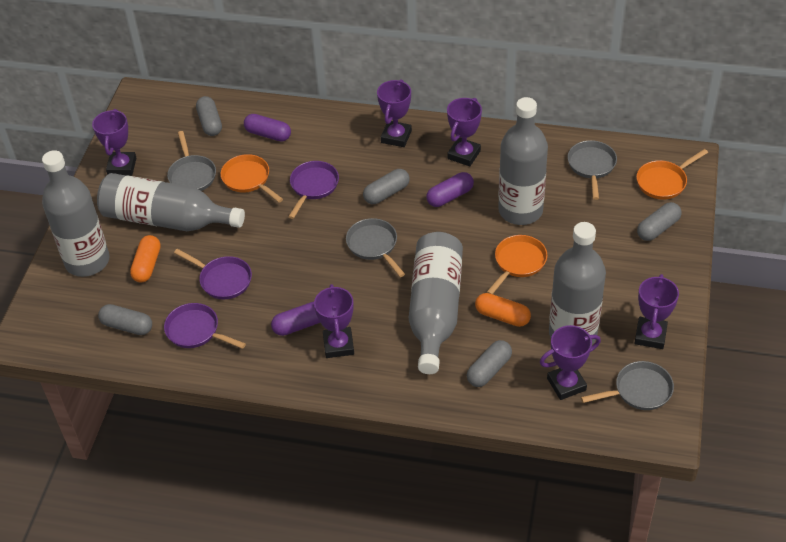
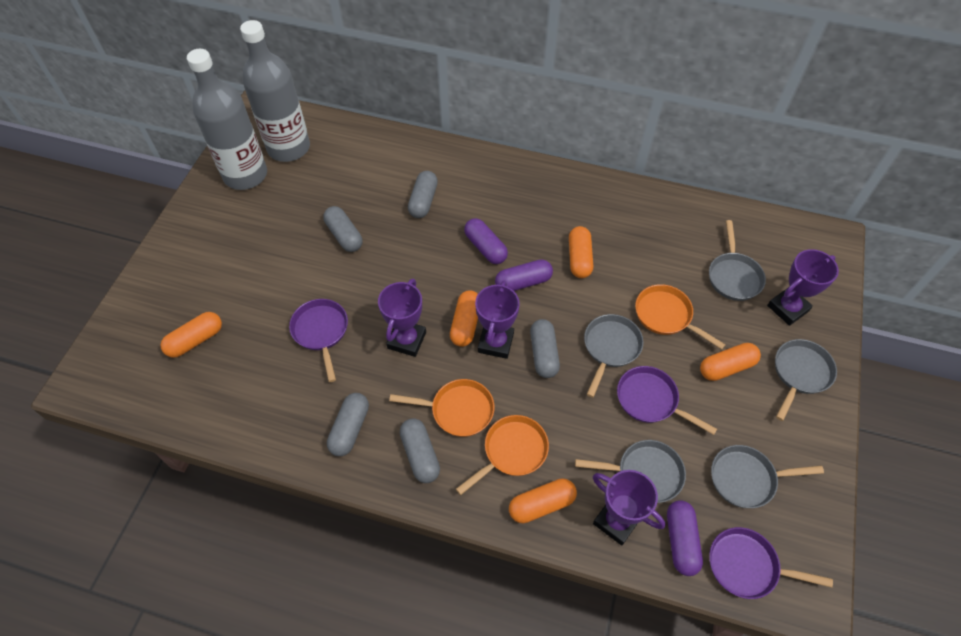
grey bottle: [42,150,110,277] [97,173,245,231] [409,232,463,374] [498,97,548,225] [549,222,606,345] = 5 -> [187,49,267,190] [240,20,310,162] = 2
grey pan: [167,131,216,191] [346,218,405,277] [568,140,617,200] [581,361,674,410] = 4 -> [575,440,686,503] [584,314,644,398] [709,220,766,301] [711,445,824,508] [775,339,837,421] = 5
orange capsule: [130,235,161,282] [475,293,531,327] = 2 -> [160,312,222,358] [450,290,478,347] [509,478,577,524] [569,226,593,278] [700,343,761,381] = 5
purple trophy: [92,109,136,176] [314,284,354,358] [377,79,412,147] [447,98,482,166] [540,325,601,400] [634,274,679,349] = 6 -> [378,279,426,357] [475,281,520,359] [593,470,665,545] [767,249,839,326] = 4

